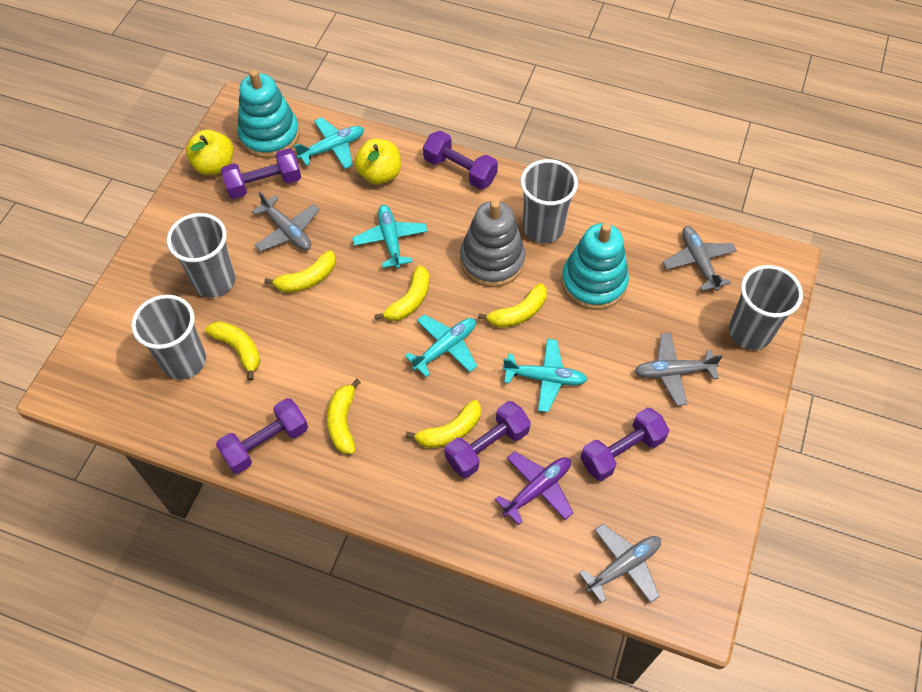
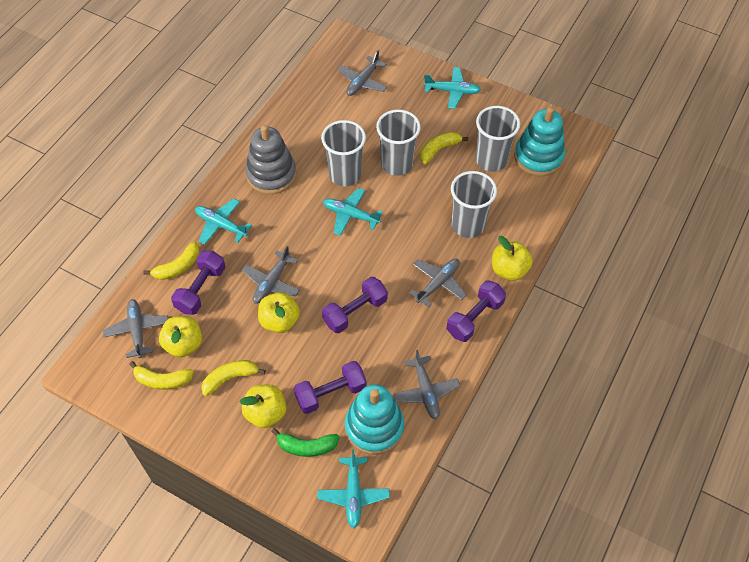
green banana: none = 0 -> [271,428,339,457] = 1
grey plane: [252,191,319,251] [579,524,661,603] [635,333,723,406] [663,226,737,291] = 4 -> [103,299,168,358] [242,246,300,304] [338,50,387,96] [393,350,460,419] [409,258,467,308] = 5
purple dumbbell: [216,398,308,474] [221,148,301,199] [423,131,498,189] [445,401,531,478] [580,408,670,481] = 5 -> [171,250,225,315] [294,361,367,414] [322,277,388,333] [446,280,506,342] = 4
purple plane: [495,451,573,525] = 1 -> none = 0
yellow apple: [186,129,233,175] [354,139,401,184] = 2 -> [159,316,202,357] [240,385,286,428] [258,292,300,333] [492,236,533,281] = 4
yellow banana: [205,321,260,381] [264,251,336,293] [327,379,361,454] [375,265,430,321] [406,400,481,448] [478,283,547,328] = 6 -> [129,361,194,390] [143,242,199,280] [201,360,266,396] [420,132,468,164] = 4

